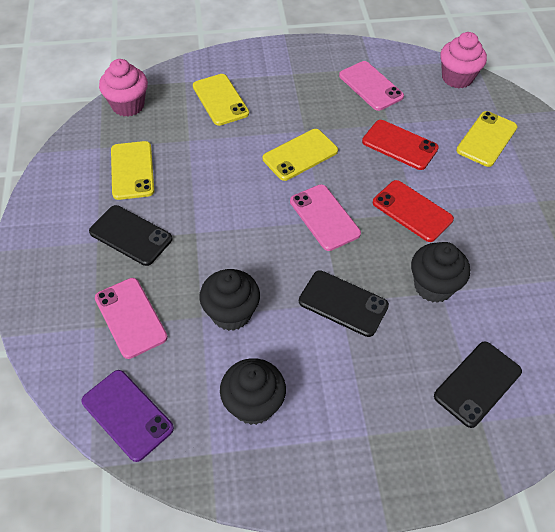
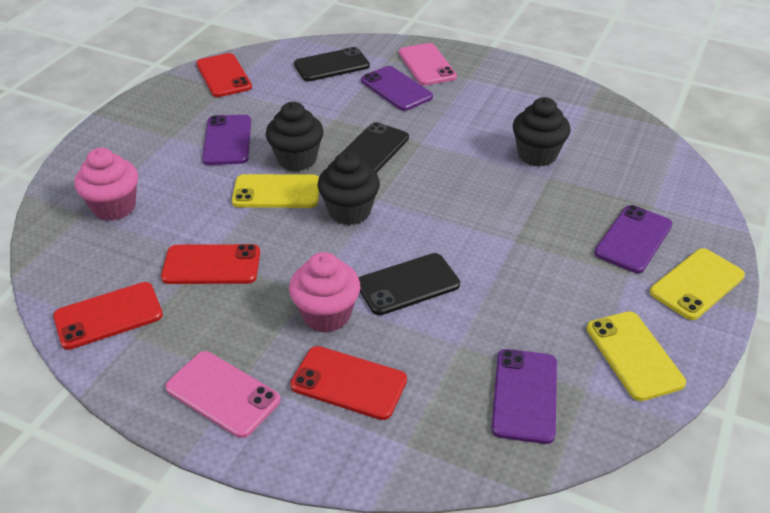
pink phone: [95,278,168,359] [290,184,361,251] [339,61,404,111] = 3 -> [165,351,280,438] [399,43,457,85] = 2
purple phone: [81,370,174,462] = 1 -> [202,115,251,165] [361,66,433,111] [491,349,557,444] [594,205,673,273] = 4
red phone: [362,120,439,170] [373,180,454,242] = 2 -> [53,282,163,350] [161,244,260,284] [196,53,252,97] [290,346,407,420] = 4
yellow phone: [111,141,154,200] [193,74,249,126] [263,129,338,181] [456,111,518,167] = 4 -> [232,174,319,208] [587,311,686,401] [650,248,745,320] = 3

